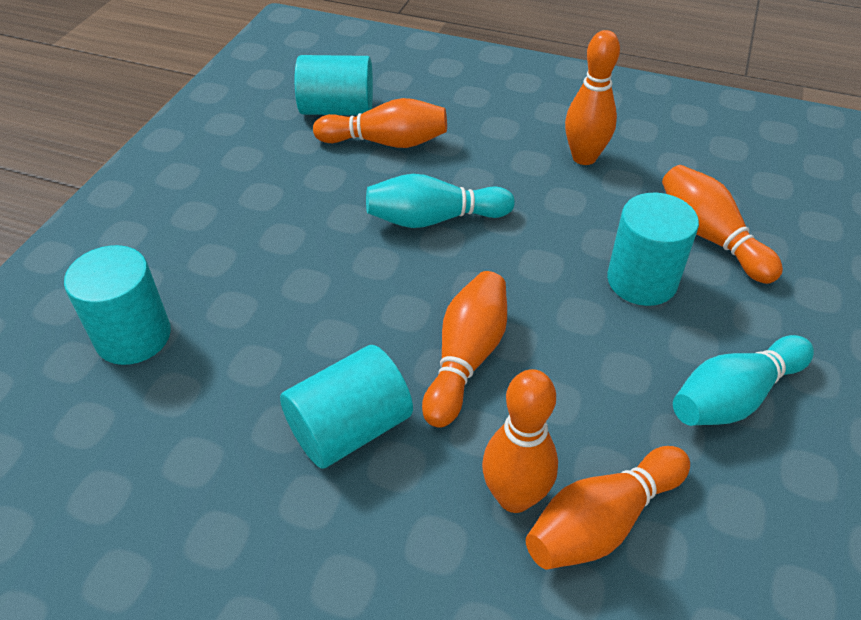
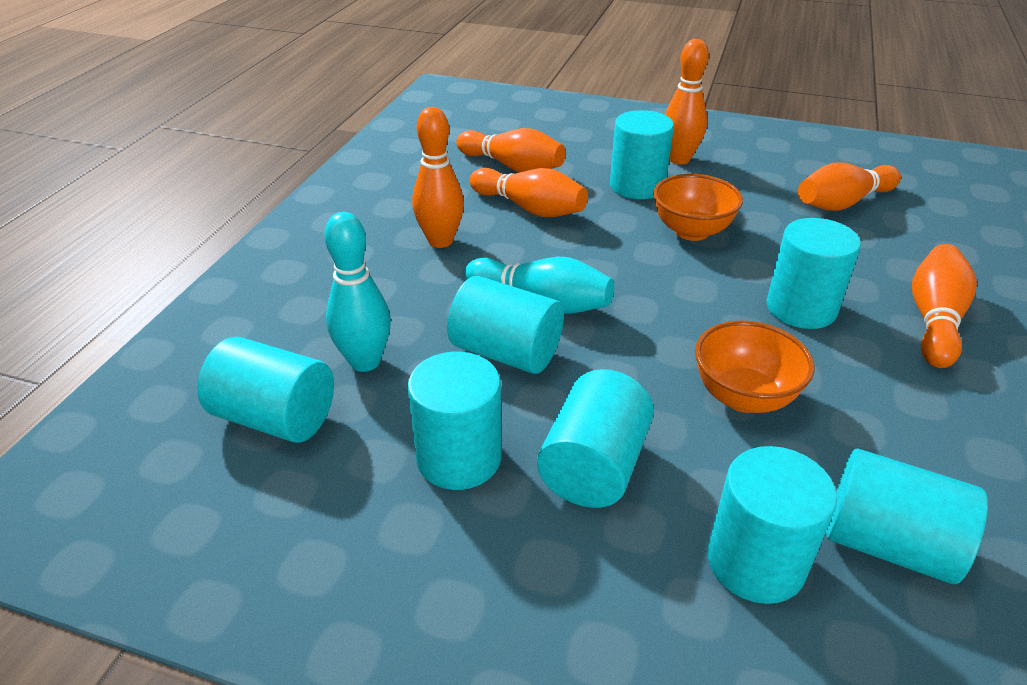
orange bowl: none = 0 -> [653,174,743,241] [695,320,815,413] = 2
turquoise cylinder: [64,245,171,365] [280,345,413,469] [295,55,373,115] [607,193,699,306] = 4 -> [197,337,334,443] [408,352,502,490] [447,276,564,374] [537,369,654,508] [610,110,674,199] [707,446,837,604] [766,218,861,329] [826,449,988,584] = 8

